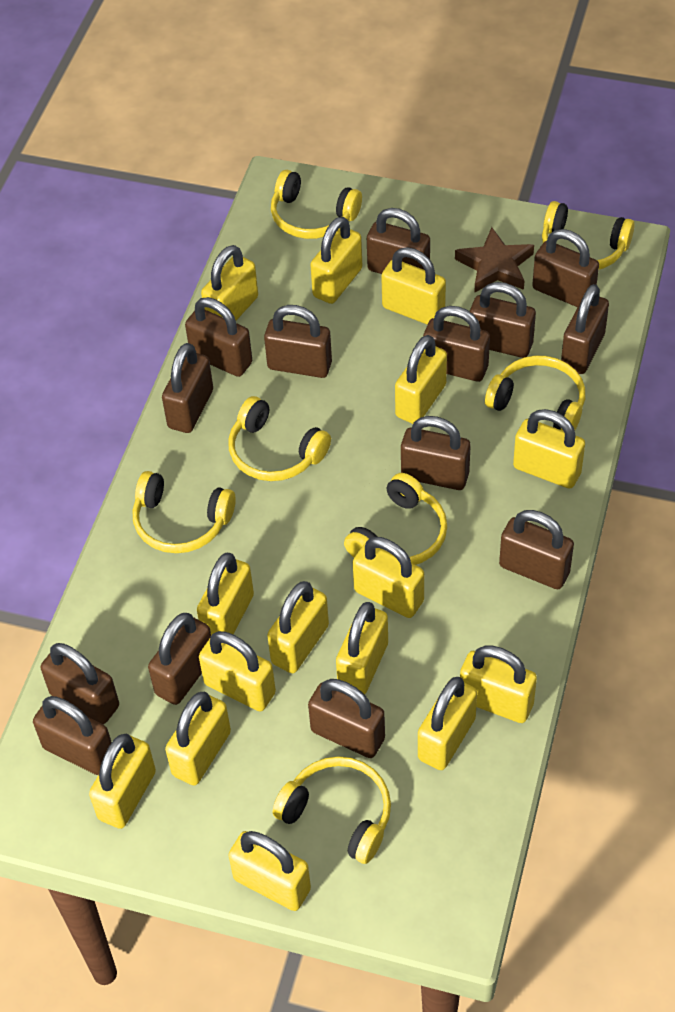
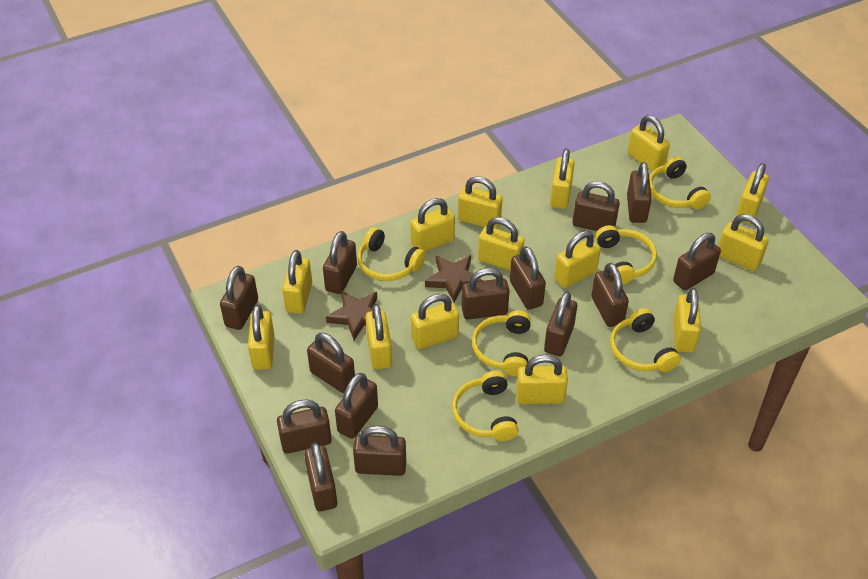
brown star: [455,227,534,293] = 1 -> [326,291,377,340] [425,255,483,303] = 2
yellow headphones: [133,471,236,553] [228,396,331,481] [271,170,362,239] [273,756,391,864] [344,473,447,565] [485,356,585,431] [542,201,635,270] = 7 -> [357,227,426,281] [452,371,519,441] [472,310,531,376] [596,225,657,285] [610,308,681,372] [649,156,711,209] = 6
yellow padlock: [89,734,156,829] [165,692,231,785] [197,553,254,635] [199,631,276,711] [201,245,258,321] [228,831,311,911] [267,581,329,673] [310,217,362,304] [336,602,388,695] [353,537,424,618] [381,247,446,325] [395,335,447,424] [418,677,477,770] [460,646,537,723] [513,409,585,488] = 15 -> [248,305,275,370] [282,250,312,314] [366,304,392,369] [410,198,455,252] [411,294,459,349] [458,176,503,229] [478,217,525,271] [516,355,568,404] [550,149,575,209] [554,231,601,288] [628,115,670,172] [673,288,701,353] [718,214,769,271] [736,163,769,224] = 14

